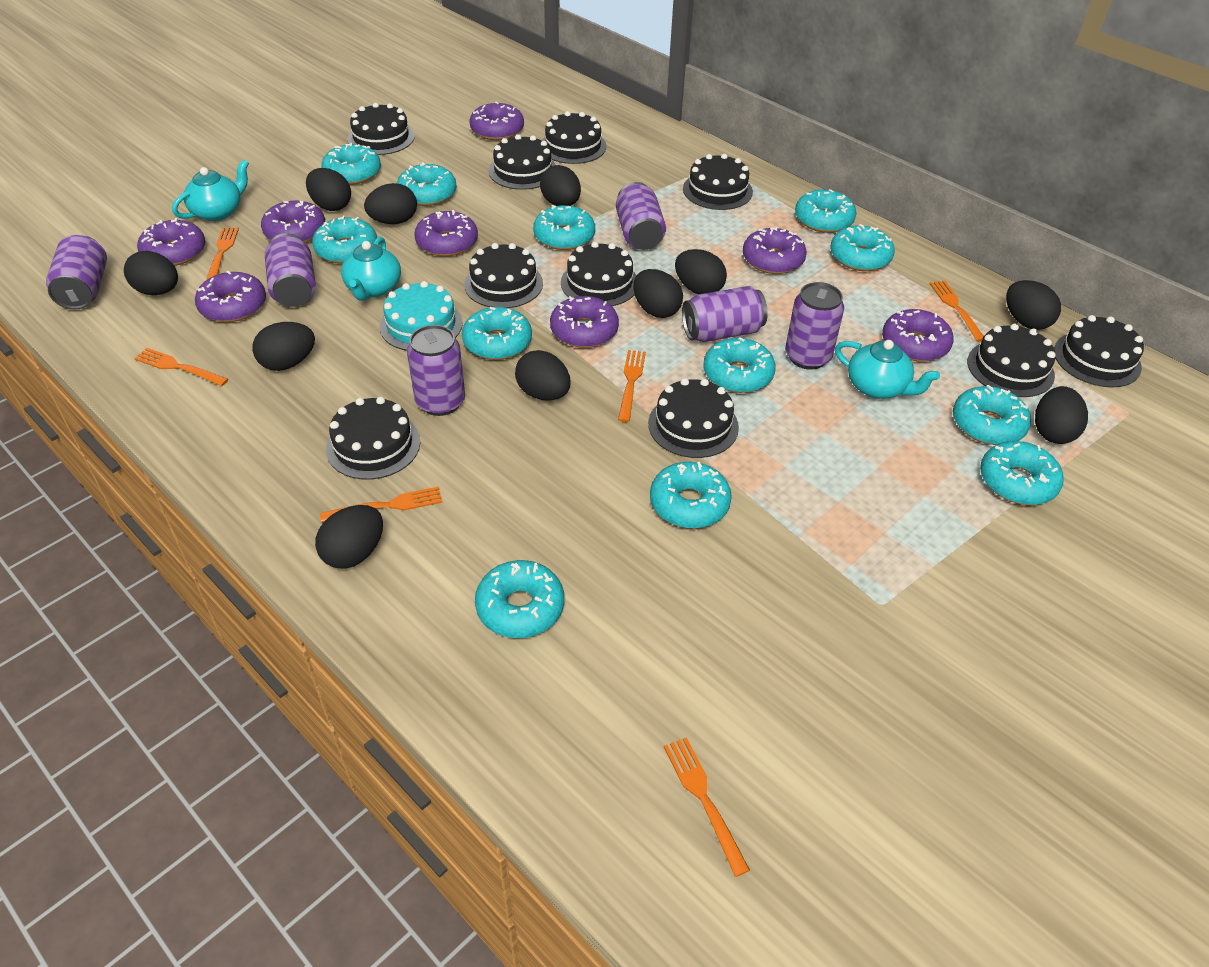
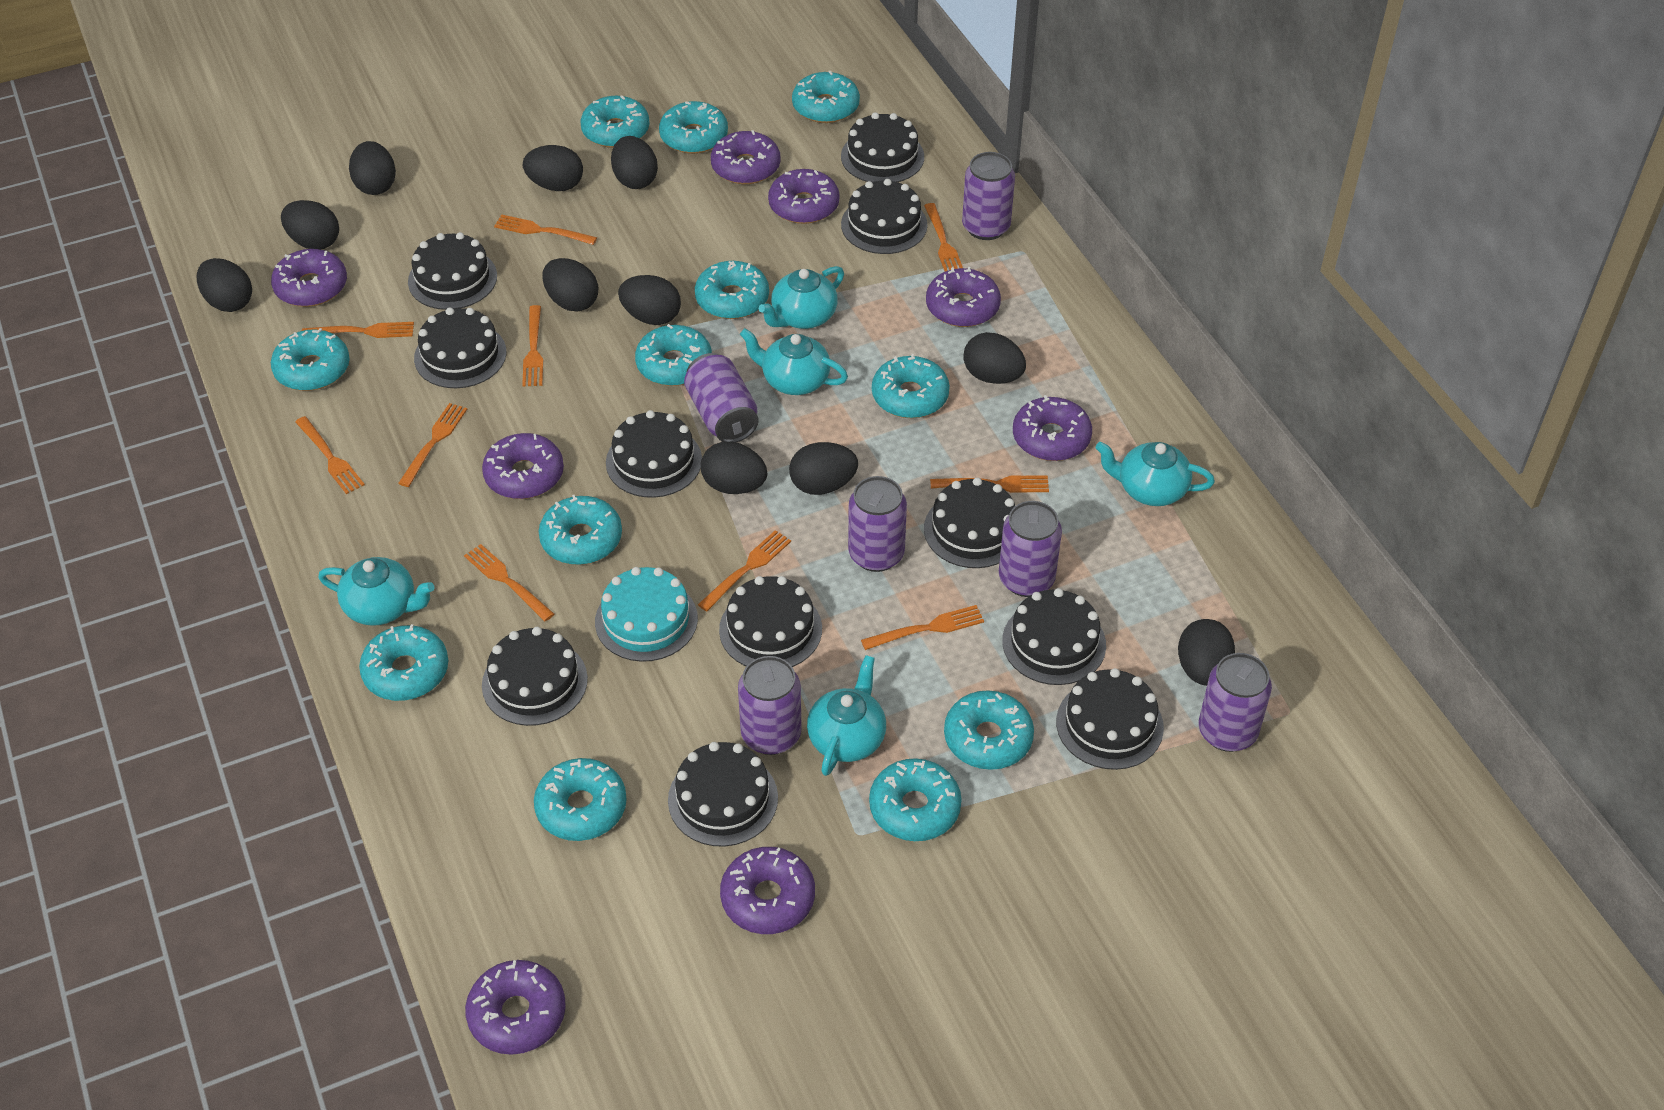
black cake: [326,397,420,480] [348,103,415,155] [464,243,543,308] [489,135,556,190] [542,111,606,164] [561,242,637,306] [648,378,739,458] [683,154,753,210] [967,324,1056,397] [1054,315,1144,388] = 10 -> [408,232,497,310] [414,308,507,388] [482,627,588,726] [606,410,702,498] [668,742,778,847] [719,576,822,667] [841,112,924,182] [841,179,927,254] [924,477,1015,568] [1002,588,1106,685] [1056,668,1164,770] = 11
orange fork: [134,348,228,386] [206,227,239,280] [320,486,443,523] [618,350,646,422] [664,737,750,877] [929,280,984,342] = 6 -> [295,416,365,494] [302,322,414,338] [398,403,467,487] [464,544,554,621] [494,214,597,245] [522,305,543,387] [698,530,791,611] [861,605,984,650] [924,203,963,271] [930,475,1049,493] = 10
turquoise teapot: [172,159,249,221] [341,237,401,301] [835,340,940,399] = 3 -> [318,557,434,626] [740,328,848,395] [759,266,844,329] [807,655,886,776] [1096,442,1215,506] = 5

